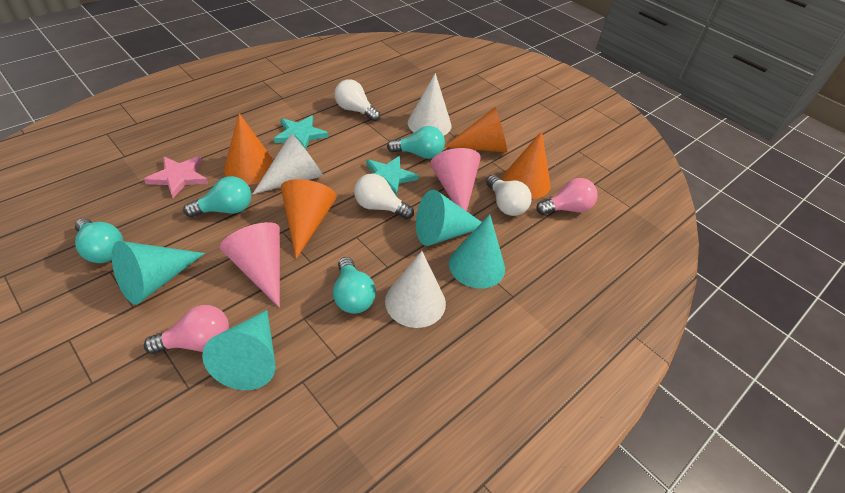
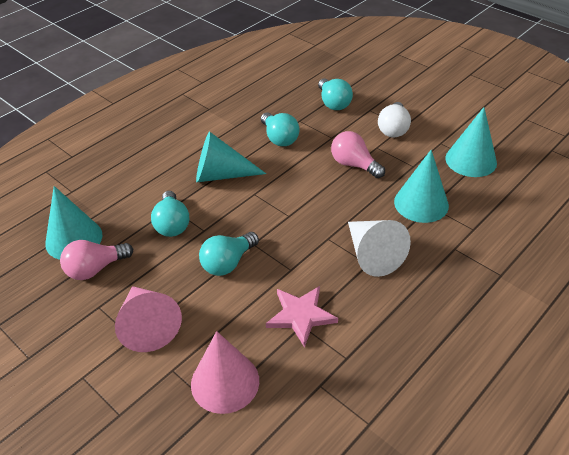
orange cone: [224,113,274,185] [281,179,337,259] [444,107,508,153] [502,131,550,199] = 4 -> none = 0
turquoise star: [274,115,328,149] [367,156,419,196] = 2 -> none = 0
white cone: [253,133,323,194] [385,251,446,328] [408,73,452,136] = 3 -> [348,220,411,277] = 1
white light bulb: [334,79,380,121] [354,174,414,219] [486,175,532,216] = 3 -> [378,102,411,138] = 1

